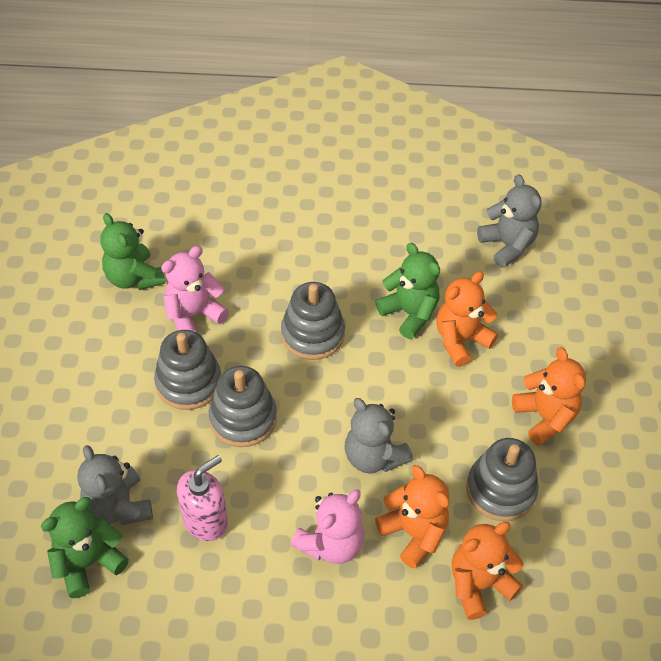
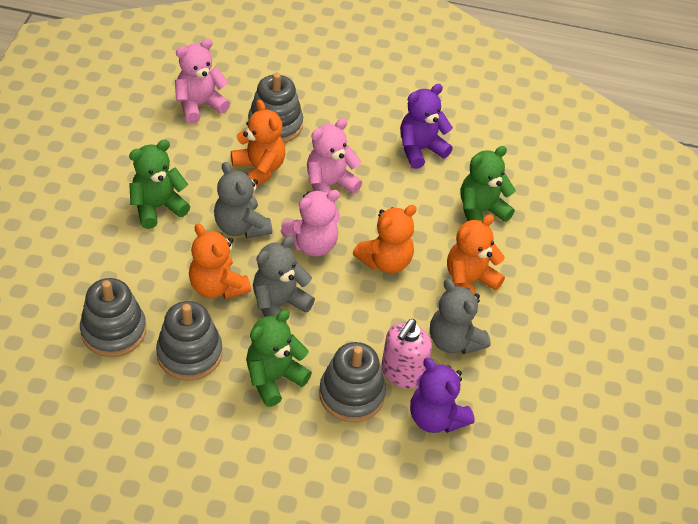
pink teddy bear: [161,246,229,332] [291,490,364,564] = 2 -> [175,38,230,124] [280,190,340,256] [307,118,362,194] = 3
purple teddy bear: none = 0 -> [400,84,453,169] [410,358,475,433] = 2

